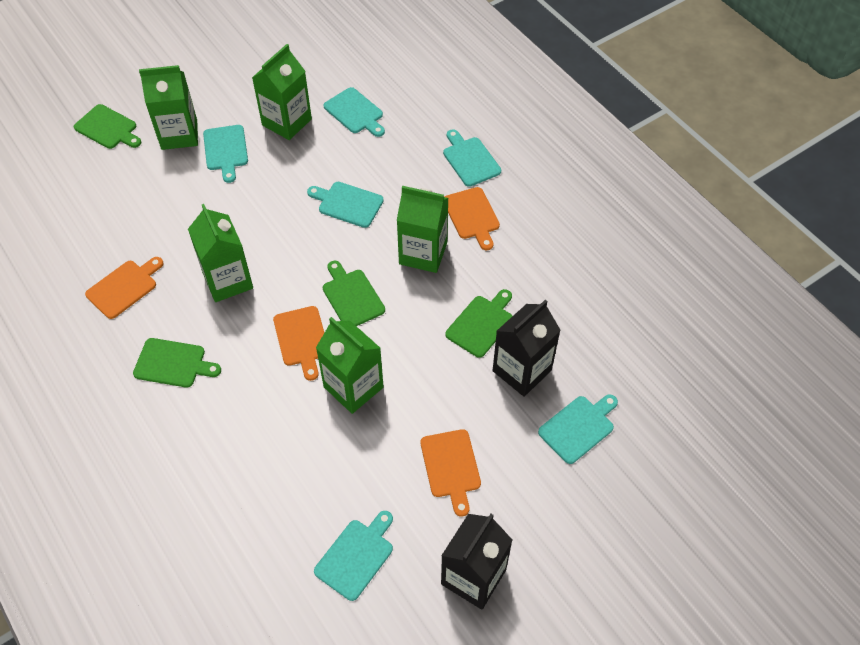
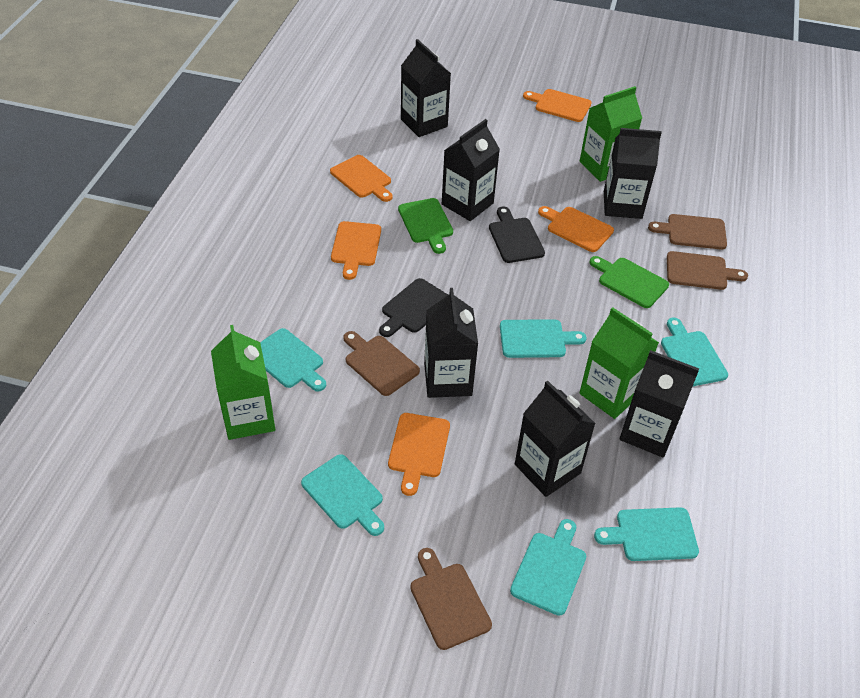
black carton: [441,514,512,610] [493,300,561,396] = 2 -> [401,39,451,137] [424,288,478,398] [442,119,500,221] [515,381,596,497] [604,128,662,219] [620,350,699,458] = 6
black cutting board: none = 0 -> [379,278,448,337] [489,207,545,263] = 2
brown cutting board: none = 0 -> [343,331,420,396] [410,548,492,650] [648,214,727,250] [667,251,748,290] = 4
green carton: [139,65,198,150] [188,204,253,302] [252,44,312,140] [316,317,384,414] [397,186,449,273] = 5 -> [211,325,275,440] [579,307,659,419] [580,86,642,182] = 3
green cutting board: [74,104,141,149] [133,338,221,388] [323,261,385,326] [445,289,512,358] = 4 -> [398,198,453,254] [590,256,669,308] = 2
orange cutting board: [85,257,163,319] [273,306,324,381] [421,429,481,517] [445,187,500,250] = 4 -> [330,155,393,202] [331,221,381,280] [388,413,450,496] [523,89,592,122] [538,206,614,252] = 5

